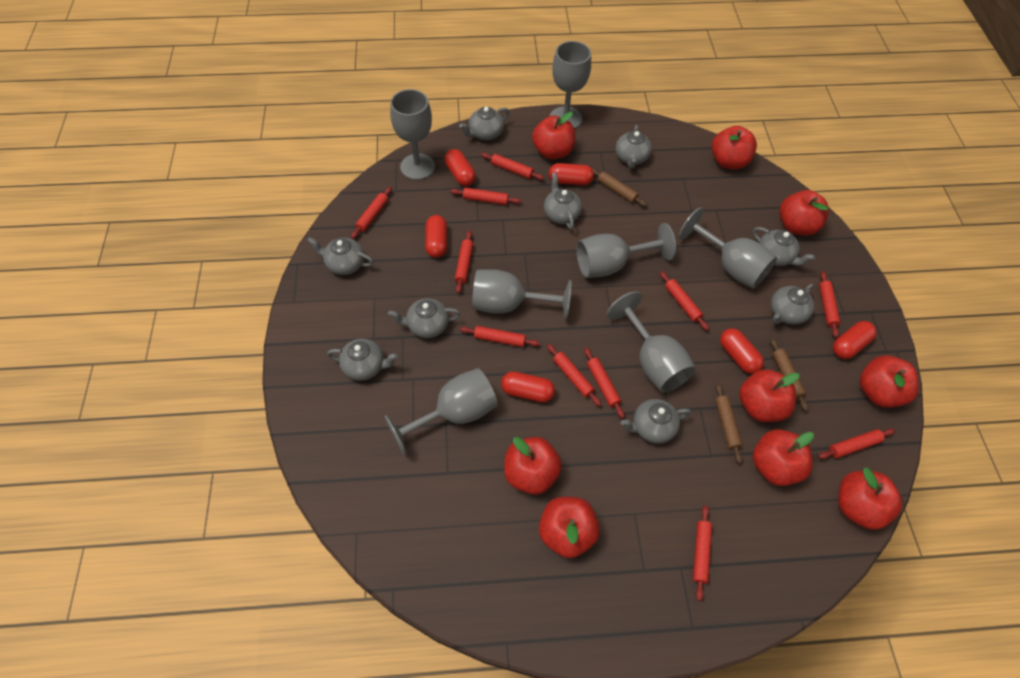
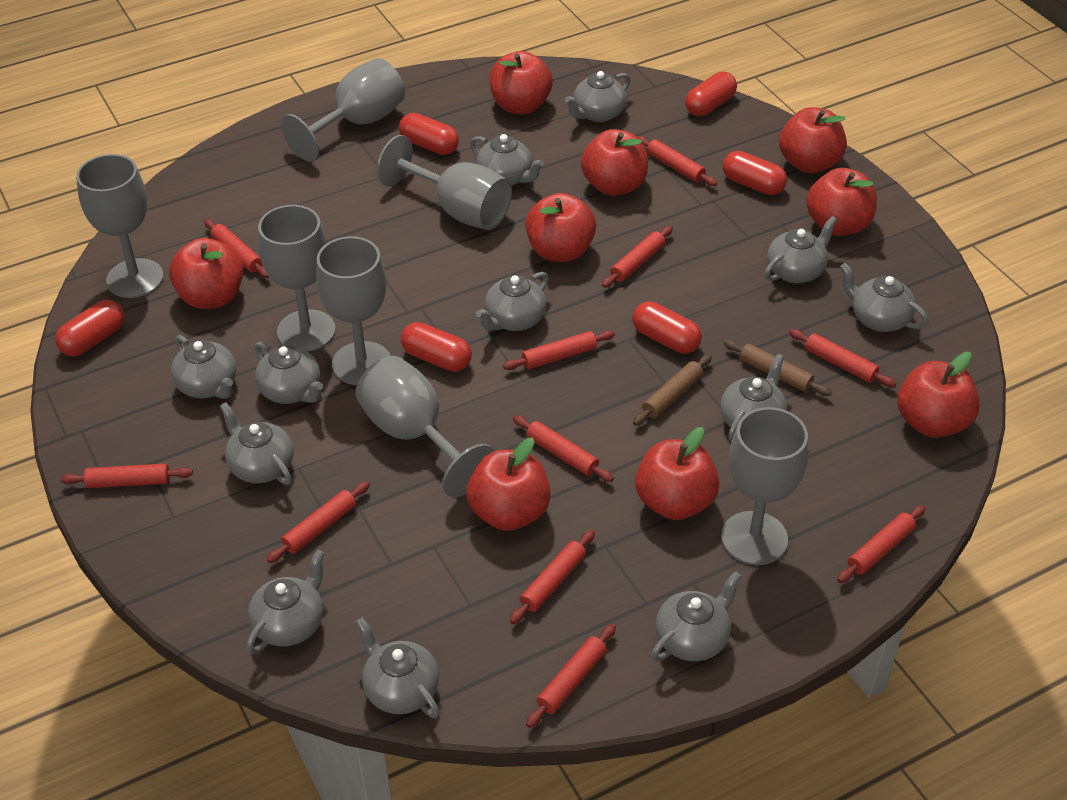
brown rolling pin: [592,168,647,207] [715,383,743,464] [770,338,809,411] = 3 -> [633,354,712,426] [724,340,831,396] = 2
grey teapot: [307,237,373,275] [327,339,398,381] [388,298,461,338] [459,107,510,140] [544,172,582,230] [615,125,652,169] [621,399,691,444] [753,227,815,266] [771,284,814,325] = 9 -> [171,335,236,399] [220,402,294,485] [246,550,325,654] [255,342,323,404] [356,617,440,718] [470,134,544,186] [476,272,549,331] [565,71,630,122] [651,571,742,661] [720,354,787,441] [764,216,837,283] [840,263,928,332] = 12

